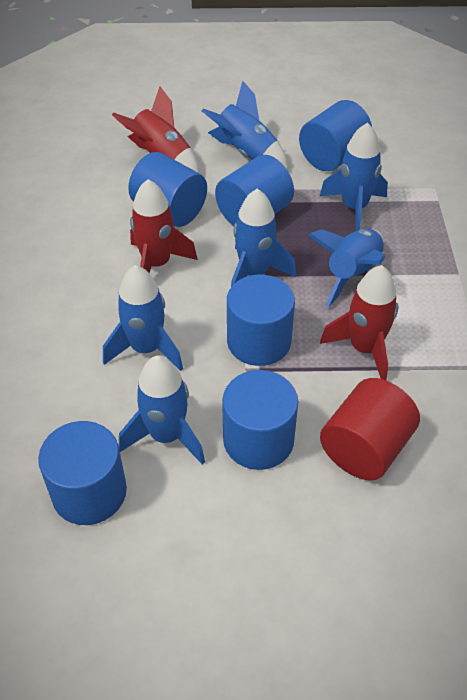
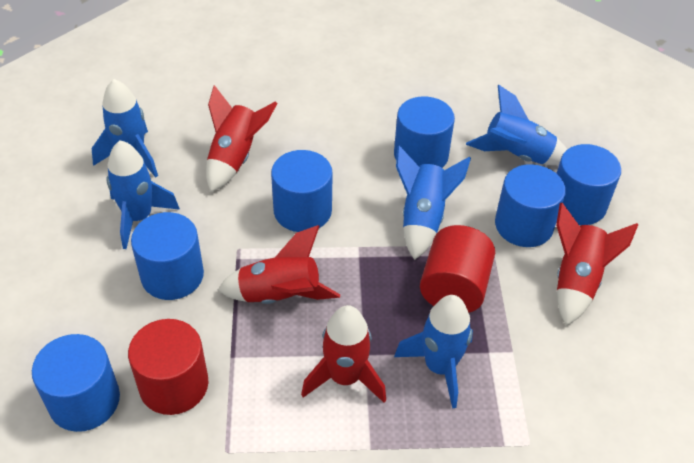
blue rocket: [103,265,183,371] [119,355,205,465] [202,81,288,170] [231,189,296,287] [308,228,385,307] [320,123,388,231] = 6 -> [92,79,158,178] [106,140,180,249] [394,295,473,409] [396,145,471,260] [466,85,567,165] = 5
red cylinder: [320,378,420,480] = 1 -> [128,319,208,415] [420,225,495,313] = 2
red rocket: [112,86,199,173] [130,179,198,273] [320,265,398,380] = 3 -> [206,85,277,192] [218,225,340,304] [301,305,386,403] [556,203,638,326] = 4

